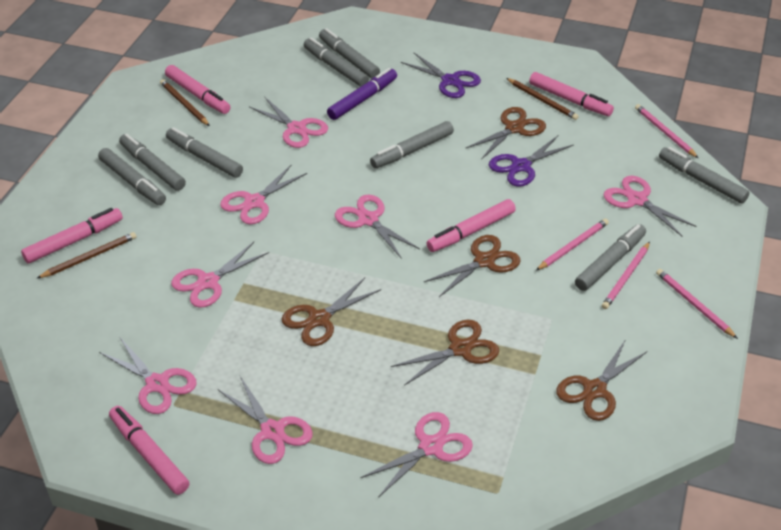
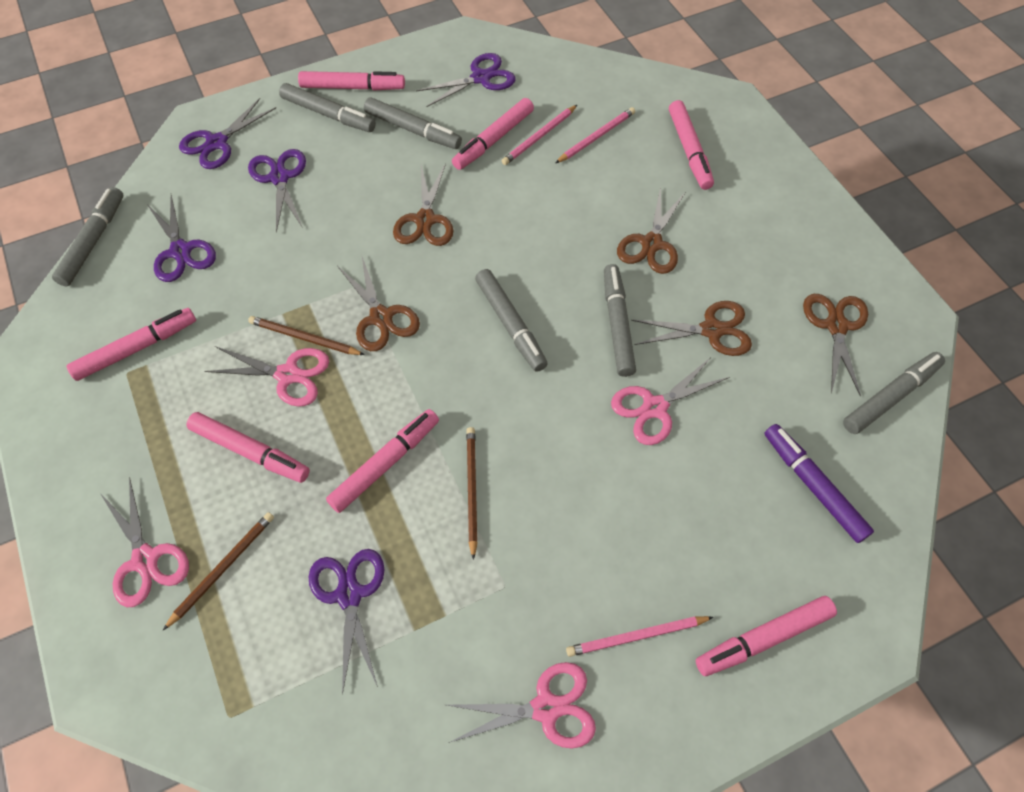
grey marker: [98,148,166,205] [119,134,186,191] [166,127,243,178] [304,37,369,87] [319,28,380,78] [370,121,454,168] [575,224,646,291] [659,147,750,203] = 8 -> [52,187,123,286] [279,83,376,132] [364,97,462,149] [475,269,548,372] [604,264,636,377] [843,352,945,434] = 6
pink marker: [21,208,123,263] [109,406,189,495] [165,65,231,114] [426,199,516,252] [529,72,614,116] = 5 -> [66,308,196,381] [186,412,310,483] [298,71,405,91] [326,409,439,513] [452,98,534,170] [669,100,714,190] [696,596,837,676] = 7
pink pencil: [536,219,609,271] [602,242,650,309] [635,104,698,158] [656,269,738,339] = 4 -> [502,105,577,165] [556,107,635,163] [566,616,713,657] = 3
pink scissors: [99,338,197,414] [171,242,269,308] [218,376,312,464] [220,165,307,224] [249,97,328,148] [335,194,420,259] [360,412,473,498] [603,176,697,236] = 8 -> [100,477,189,607] [205,346,329,407] [447,662,596,748] [611,357,730,445] = 4
purple scissors: [401,53,481,98] [489,136,574,186] = 2 -> [146,195,216,282] [179,98,276,169] [248,149,306,233] [308,549,385,695] [416,53,515,107] = 5

